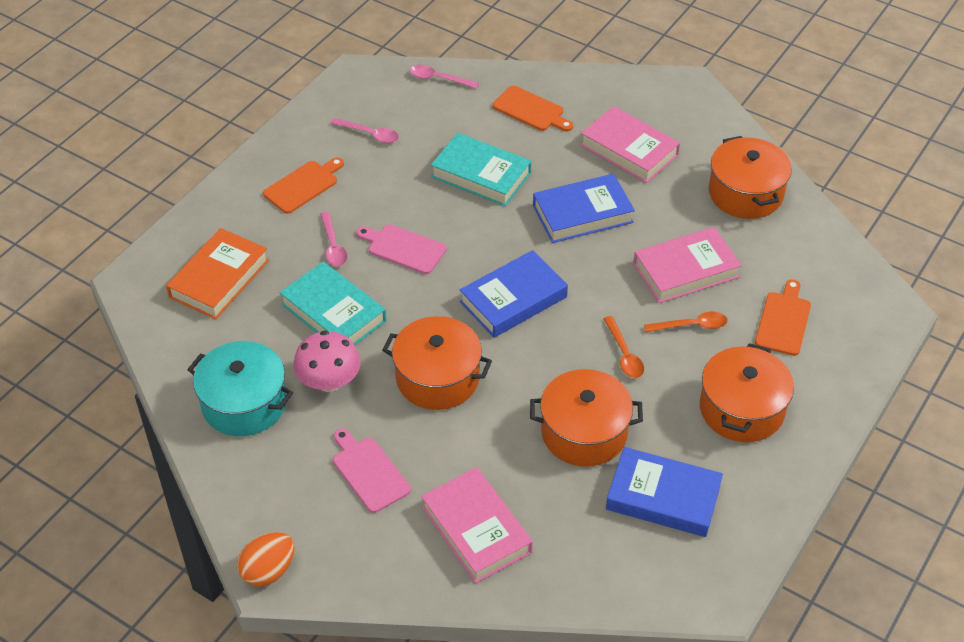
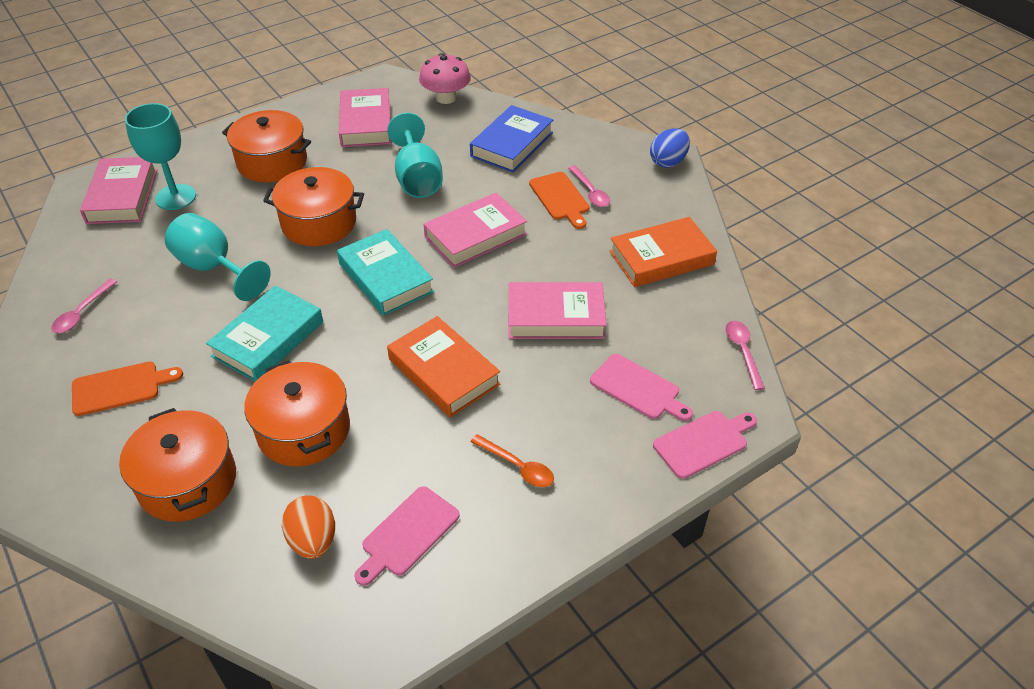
blue book: [460,250,568,338] [533,174,635,243] [606,447,723,537] = 3 -> [470,105,553,172] = 1
blue egg: none = 0 -> [650,128,690,168] = 1
orange book: [166,228,269,319] = 1 -> [387,316,500,418] [610,217,717,287] = 2
orange cutting board: [263,157,344,214] [492,86,573,131] [755,279,811,356] = 3 -> [72,362,183,416] [529,172,590,229] = 2
orange spoon: [603,316,644,378] [644,312,727,332] = 2 -> [470,434,554,487] = 1
pink book: [421,467,533,583] [580,106,680,183] [633,227,742,303] = 3 -> [80,157,157,224] [339,88,391,147] [424,193,527,268] [508,282,607,339] = 4
pink cutting board: [333,429,411,513] [356,224,447,274] = 2 -> [354,486,460,586] [590,354,693,421] [653,411,757,479] = 3
turquoise goblet: none = 0 -> [125,103,196,210] [165,213,271,301] [387,113,443,198] = 3
turquoise pot: [187,341,293,436] = 1 -> none = 0

